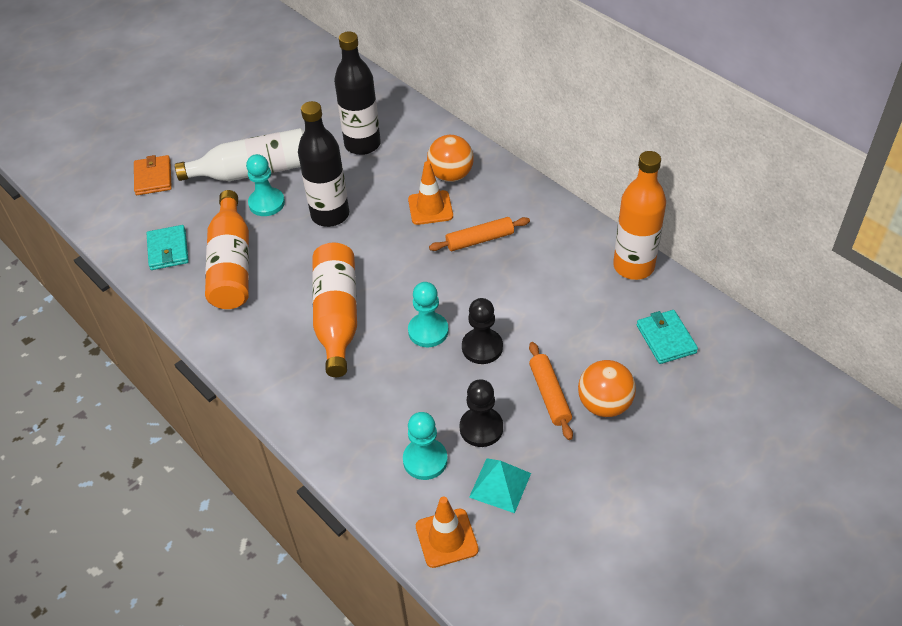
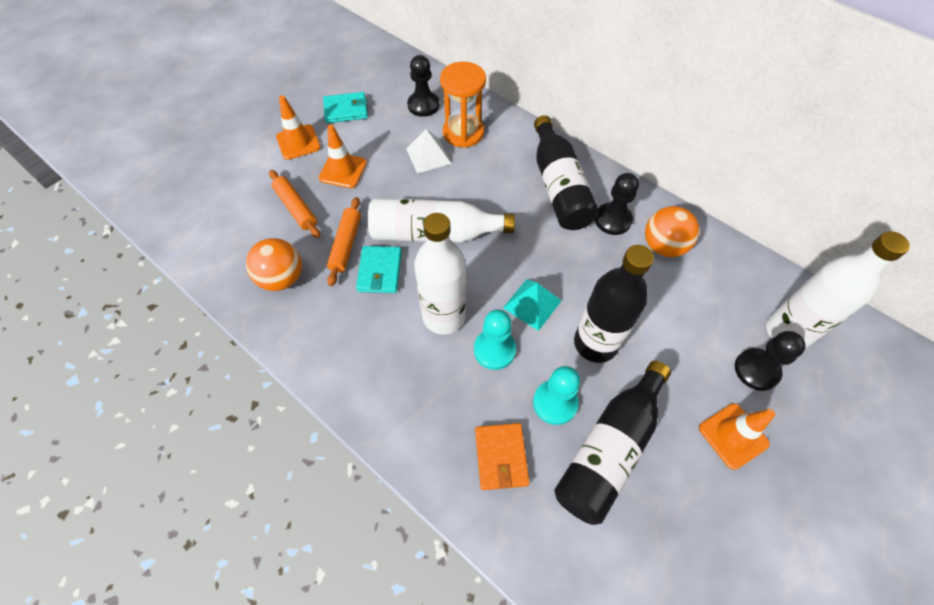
black bottle: [298,101,349,227] [334,31,381,155] = 2 -> [534,115,599,230] [554,361,671,525] [574,245,654,363] = 3
black pawn: [459,379,503,447] [462,298,503,364] = 2 -> [407,55,439,117] [595,173,639,235] [735,331,806,391] = 3
orange bottle: [205,190,249,309] [312,243,357,377] [613,151,666,280] = 3 -> none = 0
orange hourglass: none = 0 -> [440,62,486,148] = 1
orange traffic cone: [408,161,453,225] [416,496,479,568] = 2 -> [276,95,321,160] [319,125,367,188] [699,404,775,470] = 3
turquoise pawn: [246,154,285,216] [403,412,448,480] [408,282,449,347] = 3 -> [474,309,516,370] [533,366,580,425] = 2
white bottle: [175,128,305,181] = 1 -> [368,198,515,243] [414,213,466,335] [766,231,910,349] = 3
white pyramid: none = 0 -> [406,129,451,173] = 1

